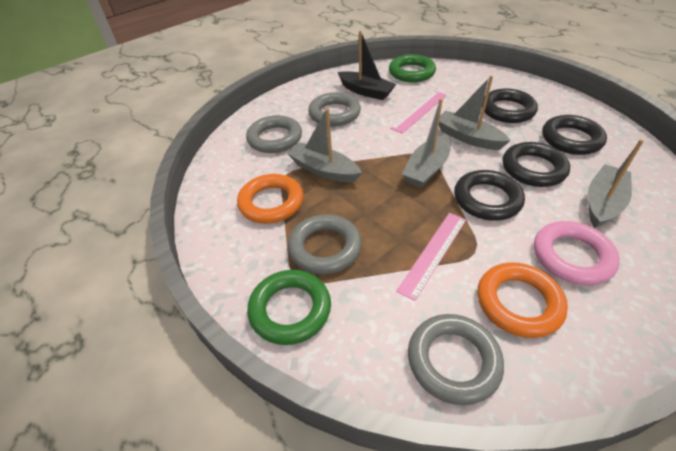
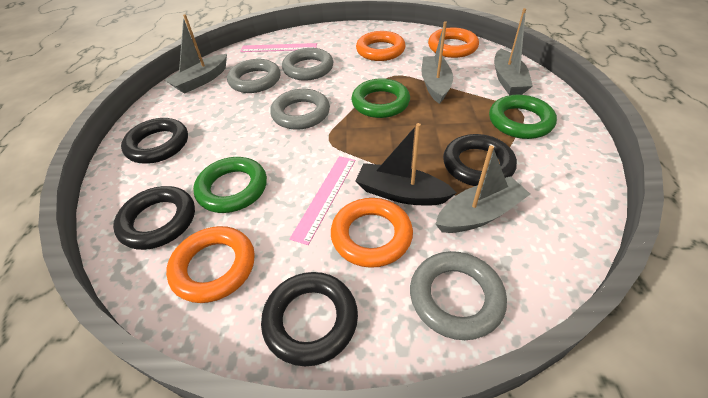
green ring: [247,270,331,345] [389,54,436,82] = 2 -> [193,157,267,213] [351,78,410,118] [489,95,557,139] = 3
orange ring: [237,174,303,224] [477,262,568,338] = 2 -> [166,226,255,303] [331,198,413,268] [356,31,405,61] [428,27,479,58] = 4
pink ring: [534,221,620,285] = 1 -> none = 0

